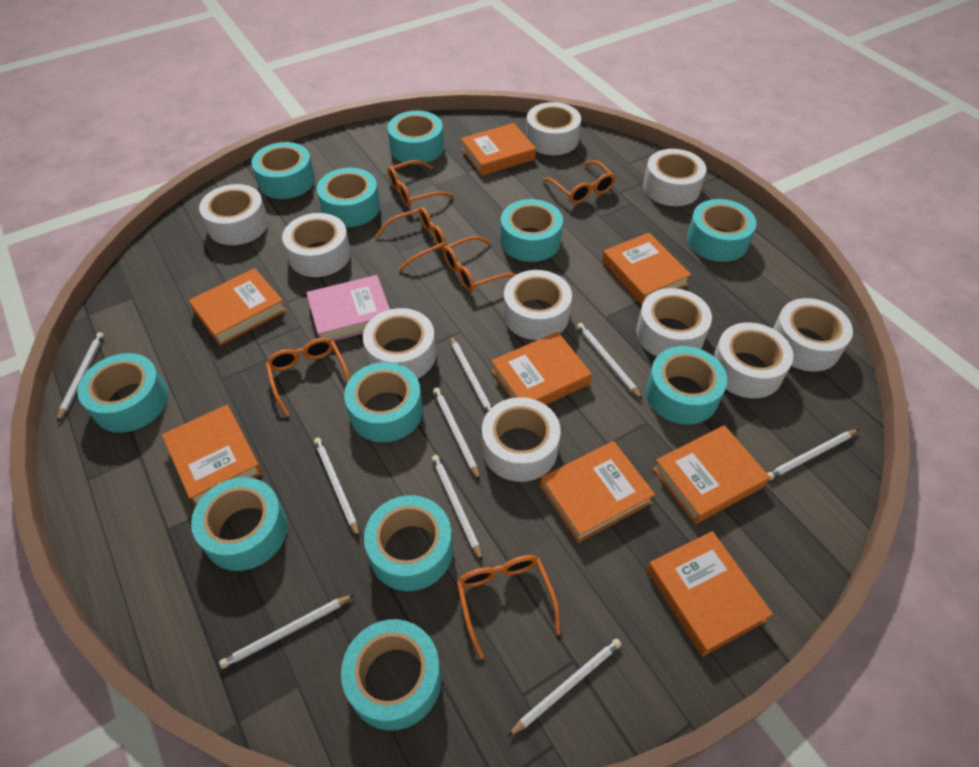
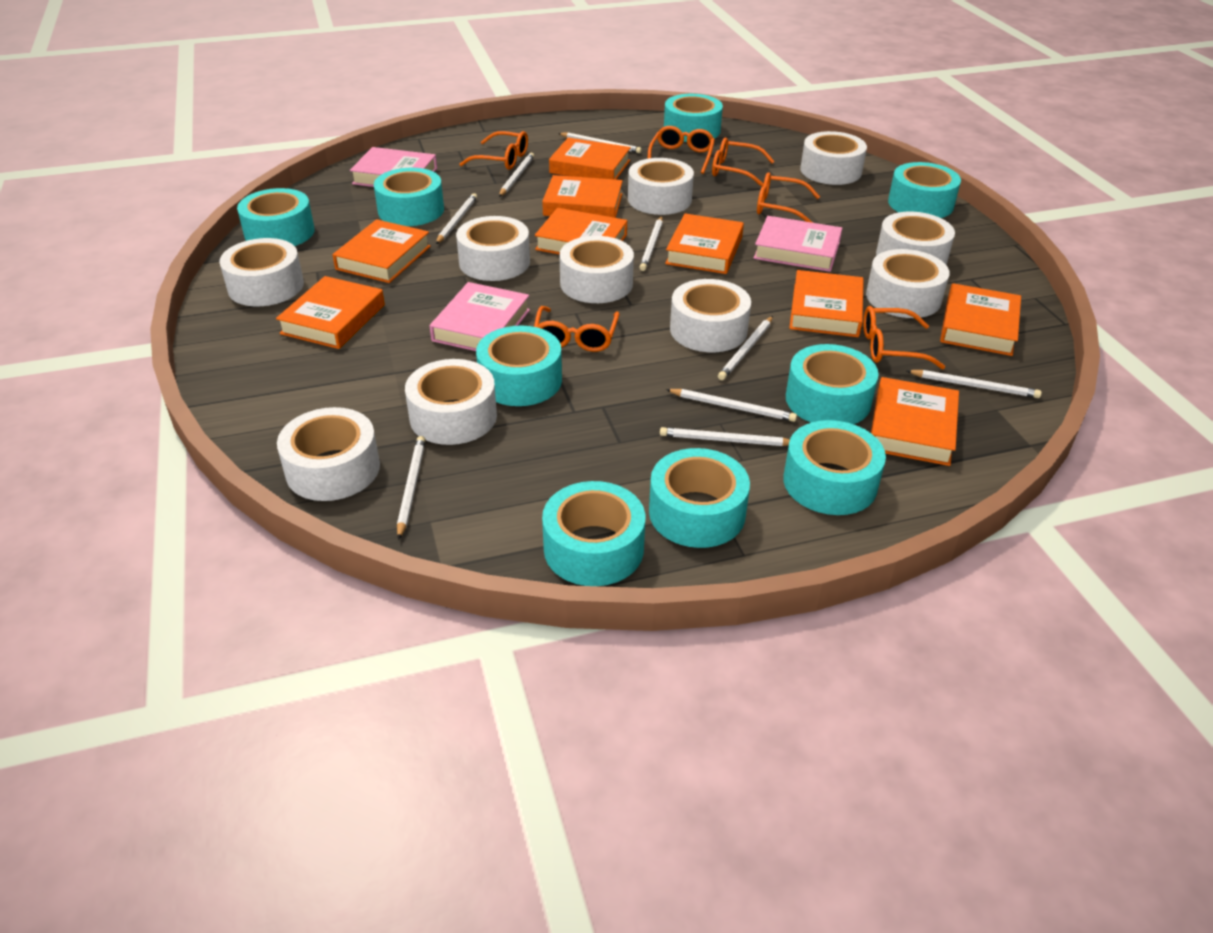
orange book: [162,405,263,507] [189,268,286,346] [461,123,536,176] [491,332,592,405] [540,441,655,543] [602,233,691,305] [647,531,773,656] [653,425,770,524] = 8 -> [276,276,385,349] [333,219,431,283] [535,208,627,255] [542,175,623,218] [549,137,631,180] [665,214,744,274] [789,270,864,337] [871,377,959,466] [940,283,1021,356] = 9
pink book: [306,275,390,341] = 1 -> [350,147,437,187] [430,282,530,351] [754,216,842,272] = 3
turquoise tape: [77,353,168,433] [191,477,288,571] [252,142,315,199] [317,168,380,227] [341,619,441,731] [344,362,423,442] [364,495,453,591] [388,111,444,164] [500,199,563,262] [646,346,727,425] [687,199,757,262] = 11 -> [237,188,315,246] [374,168,444,226] [476,326,562,406] [542,481,645,586] [649,448,750,548] [664,94,723,142] [783,420,886,515] [786,344,879,424] [888,162,961,218] = 9

